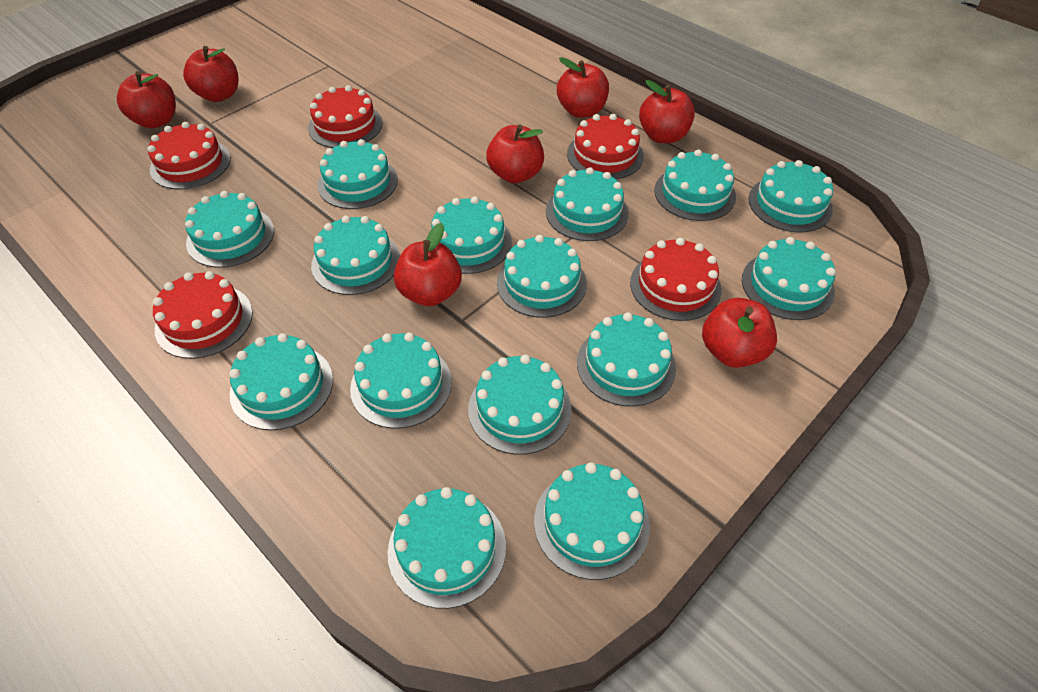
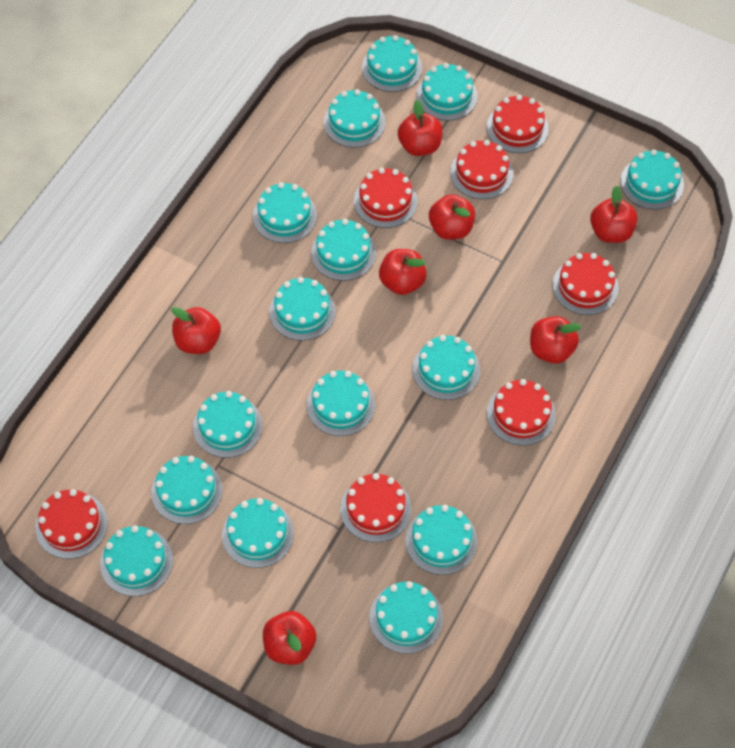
red cake: [147,122,231,190] [153,271,253,359] [308,85,383,148] [567,114,644,179] [630,238,722,321] = 5 -> [36,489,108,559] [340,473,412,542] [354,168,418,228] [450,140,513,199] [487,95,549,153] [487,379,556,446] [552,253,619,315] = 7

